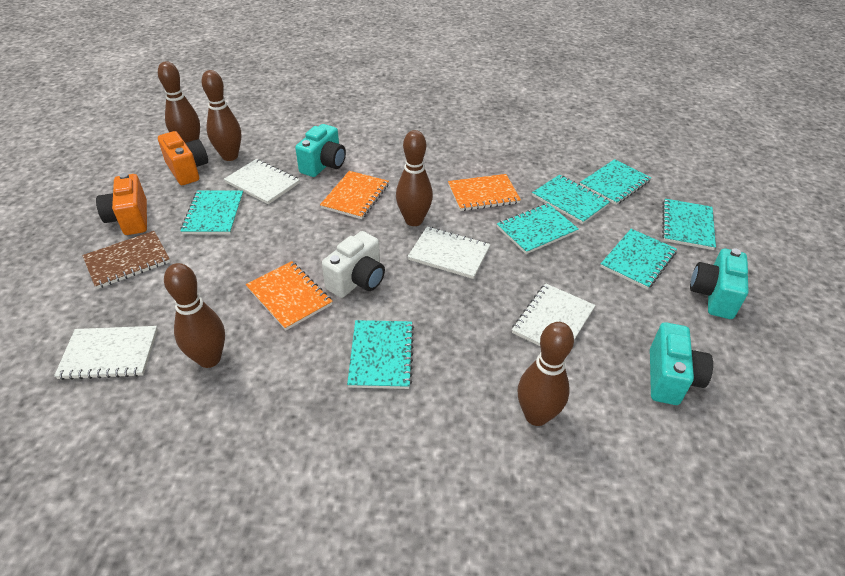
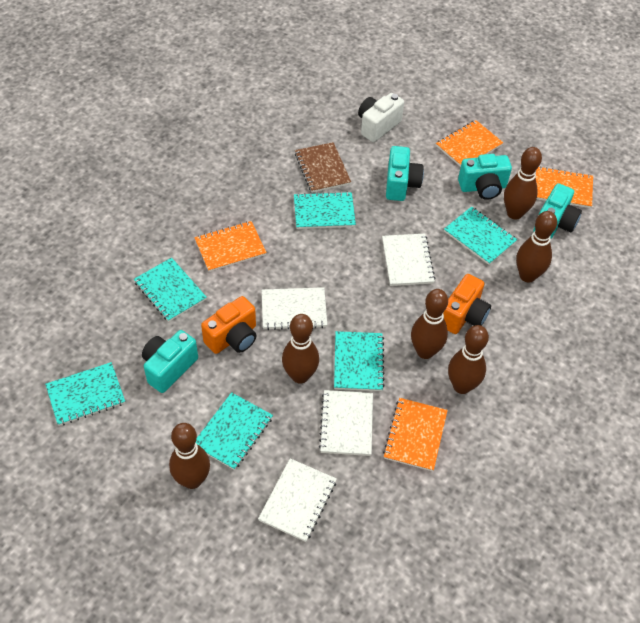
brown bowling pin: [158,61,200,143] [164,263,225,368] [201,70,241,161] [396,130,433,226] [518,322,574,426] = 5 -> [169,423,210,489] [282,314,319,384] [411,289,448,359] [448,325,489,394] [504,147,542,220] [516,211,557,282] = 6
orange notebook: [246,261,333,330] [320,171,389,219] [448,174,521,211] = 3 -> [194,221,267,272] [383,398,448,471] [436,120,503,167] [536,166,593,208] = 4
turquoise camera: [295,124,346,177] [650,322,713,405] [690,248,749,319] = 3 -> [142,330,198,393] [386,146,424,201] [458,154,512,200] [534,183,582,238] = 4
turquoise notebook: [180,190,243,234] [347,320,414,389] [497,203,579,254] [532,175,610,224] [580,159,652,205] [600,229,677,289] [662,199,716,250] = 7 -> [45,362,125,426] [134,257,207,322] [196,392,273,470] [294,192,356,229] [334,331,385,391] [444,207,517,265] = 6

